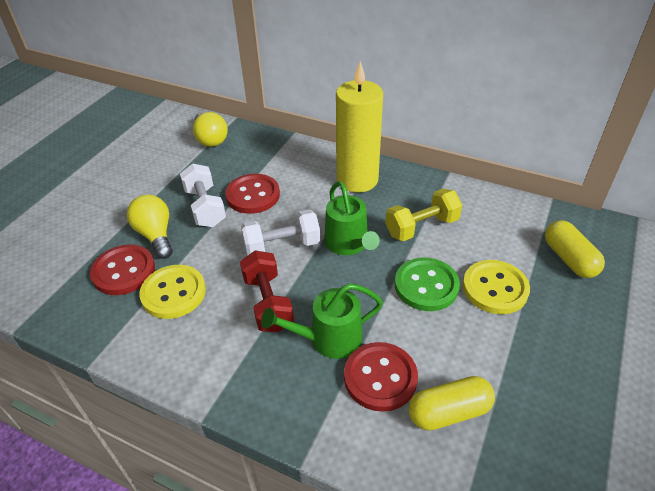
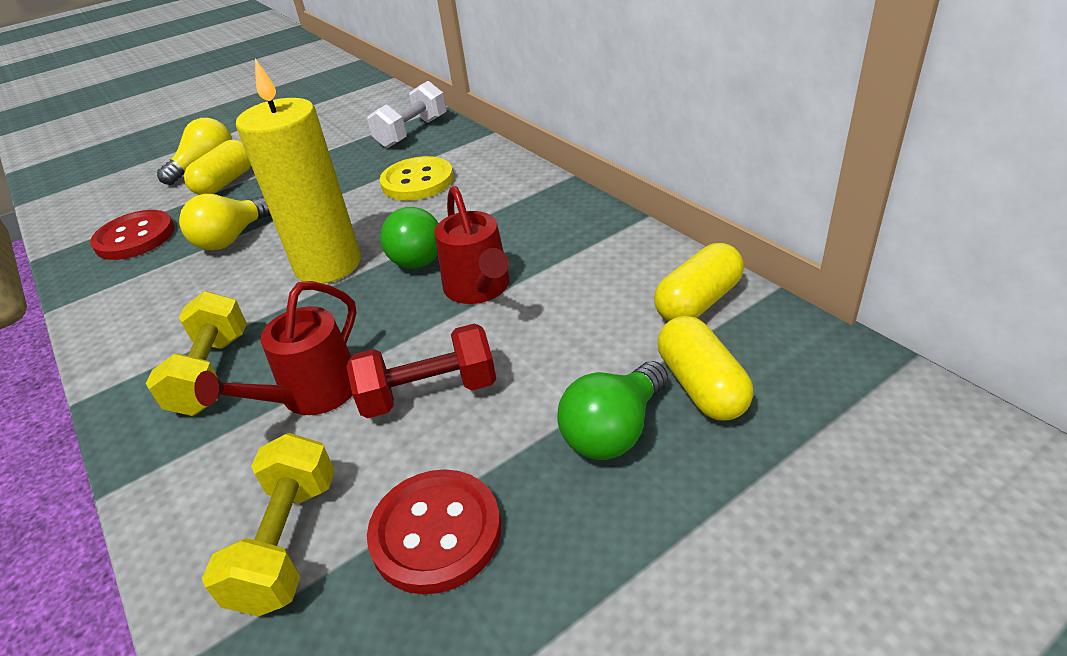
green button: [395,257,460,311] = 1 -> none = 0
green light bulb: none = 0 -> [380,207,438,269] [557,361,668,460] = 2
green watering can: [261,283,383,359] [324,181,380,255] = 2 -> none = 0
red button: [90,245,155,295] [225,174,280,214] [344,342,418,412] = 3 -> [90,210,175,260] [367,469,501,594] = 2
red watering can: none = 0 -> [194,281,356,415] [434,186,510,304] = 2
white dumbbell: [180,163,226,227] [241,209,320,256] = 2 -> [367,81,446,148] = 1
yellow button: [140,265,206,319] [463,260,530,314] = 2 -> [380,156,454,200] = 1
yellow capsule: [408,376,495,430] [545,220,605,278] = 2 -> [184,140,251,195] [654,243,744,321] [658,316,753,421] = 3
yellow dumbbell: [385,189,462,241] = 1 -> [146,291,247,416] [202,433,335,617] = 2

